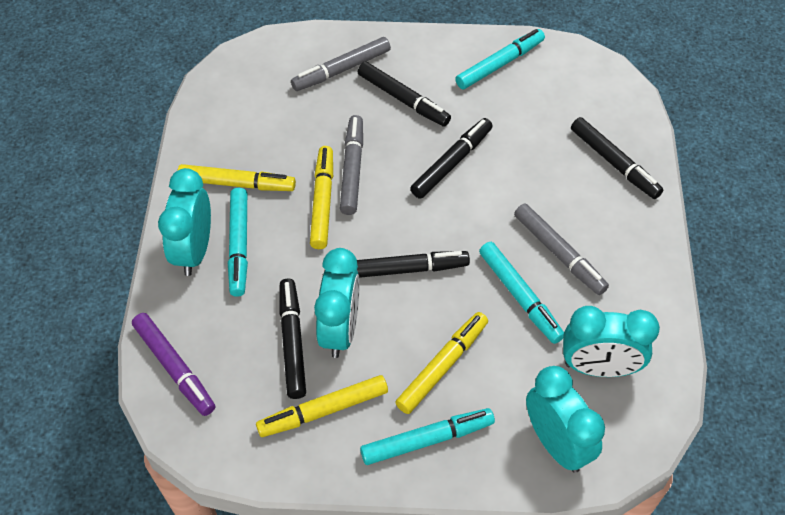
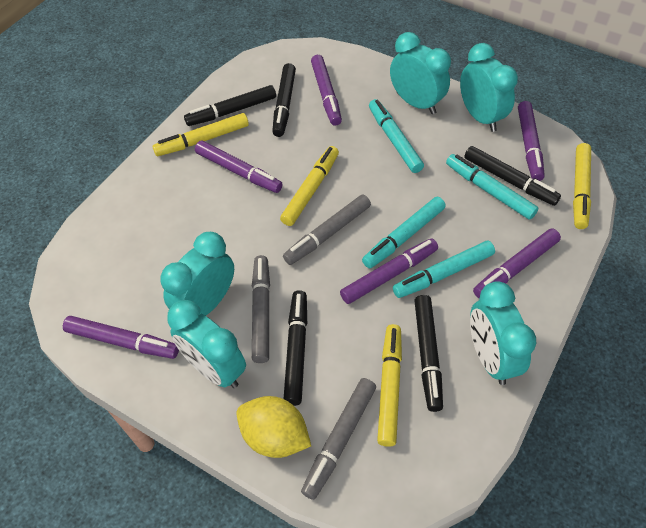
purple marker: [132,313,215,416] = 1 -> [63,316,179,359] [195,141,283,193] [311,55,342,126] [340,239,438,304] [473,228,561,299] [518,101,545,181] = 6
turquoise clock: [158,168,211,276] [314,248,360,358] [526,366,605,473] [563,306,660,377] = 4 -> [161,232,234,316] [167,300,246,388] [390,32,451,114] [460,43,518,132] [470,281,536,385] = 5
yellow lemon: none = 0 -> [236,396,311,458] = 1

